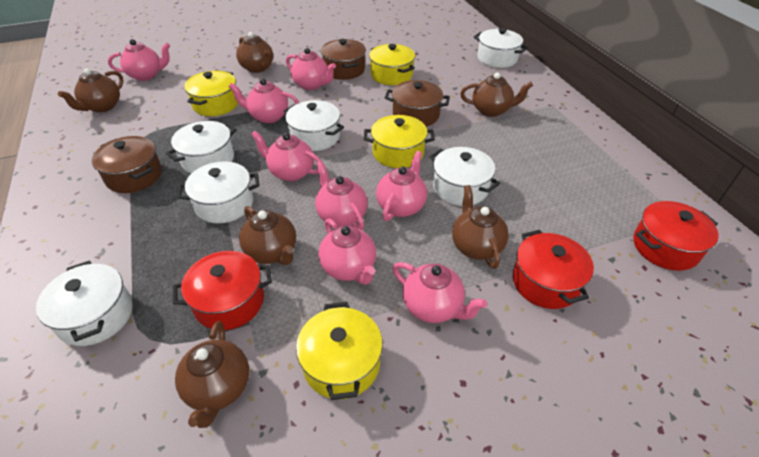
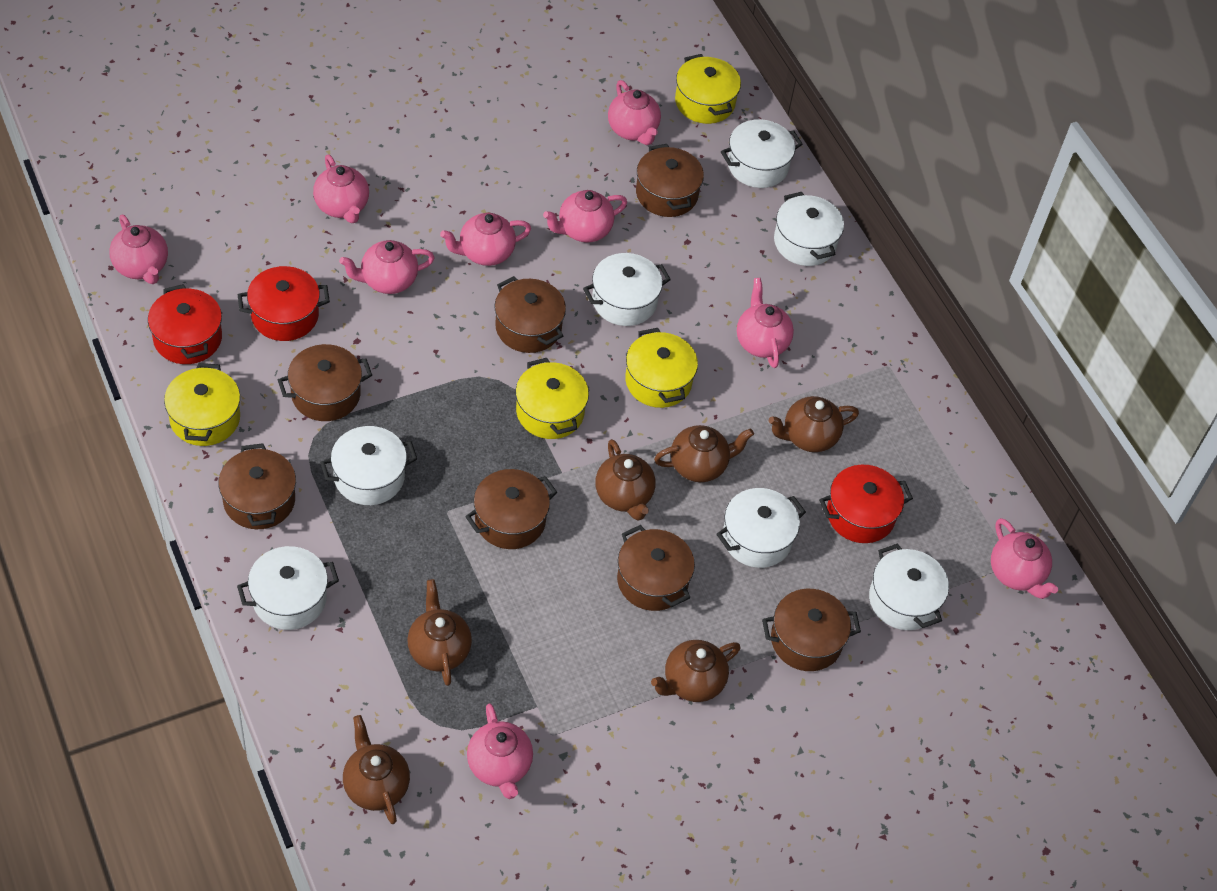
brown pot: [92,136,162,193] [321,39,366,80] [385,80,450,127] = 3 -> [218,443,296,529] [278,344,372,421] [465,469,557,549] [494,276,566,353] [617,525,695,611] [636,144,704,217] [762,589,861,671] = 7
pink teapot: [108,39,170,81] [229,79,299,123] [251,131,321,181] [286,48,336,90] [315,161,367,230] [318,218,376,285] [376,151,427,221] [392,262,487,323] = 8 -> [109,215,168,284] [313,155,369,223] [339,240,435,294] [440,213,531,266] [467,703,533,799] [543,190,627,242] [608,80,661,145] [737,278,794,368] [991,518,1058,599] = 9
white pot: [36,260,133,346] [166,121,237,174] [177,161,259,223] [284,100,344,151] [430,147,500,206] [474,28,528,68] = 6 -> [237,546,339,630] [320,426,417,505] [583,253,671,326] [716,488,806,568] [721,119,802,188] [774,192,844,266] [869,543,949,630] = 7

